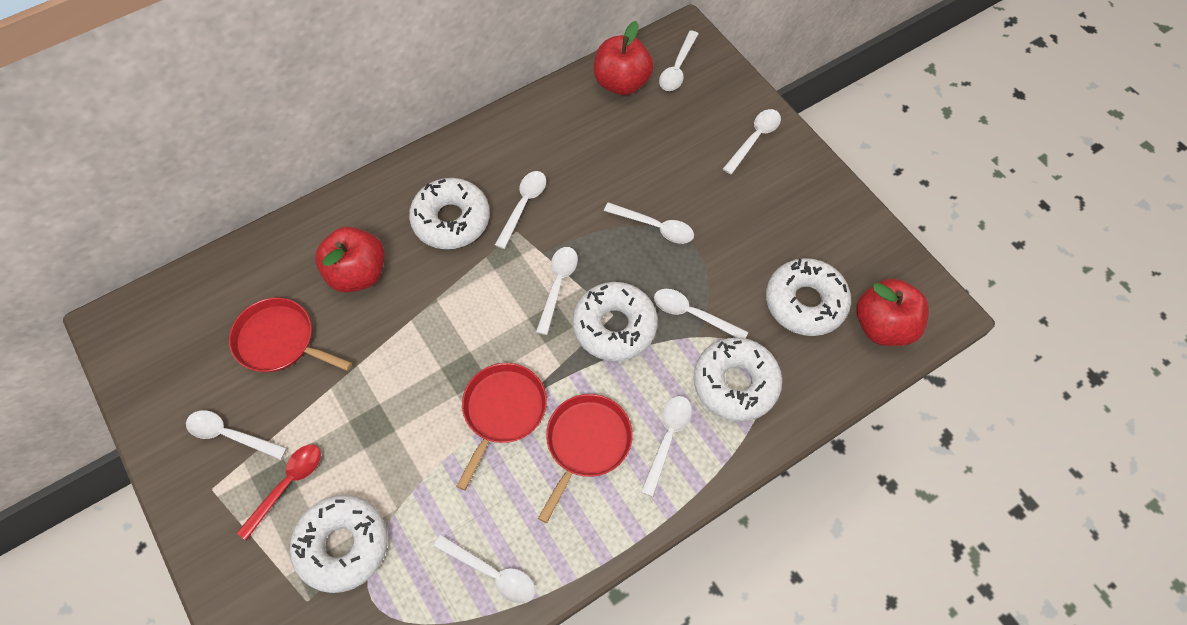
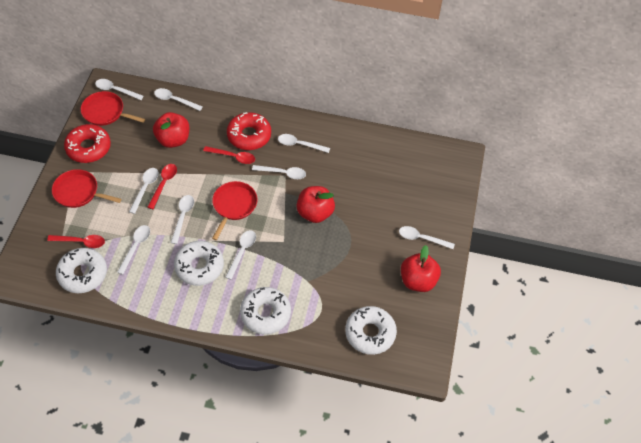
red donut: none = 0 -> [64,124,111,163] [227,112,271,150] = 2
red spoon: [237,445,321,540] = 1 -> [47,235,105,248] [147,164,177,209] [203,146,255,164] = 3
white donut: [290,495,388,593] [409,178,490,249] [573,282,658,361] [694,337,782,421] [766,258,851,336] = 5 -> [56,248,107,293] [174,241,224,286] [240,287,291,335] [345,306,397,355] = 4

